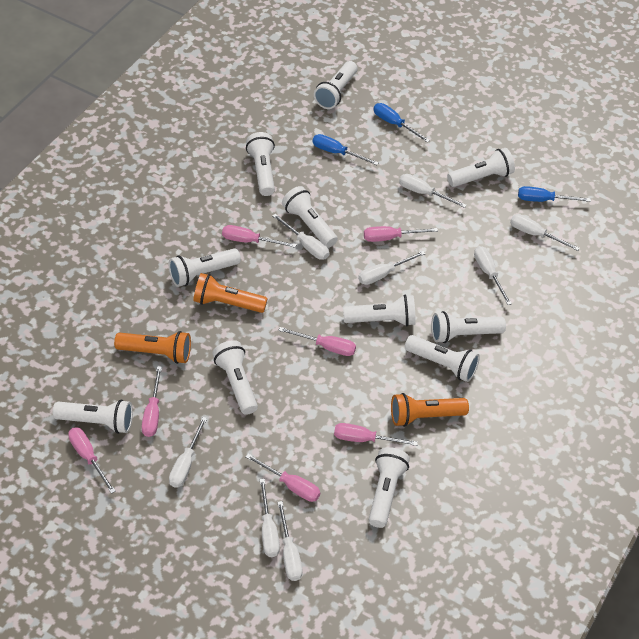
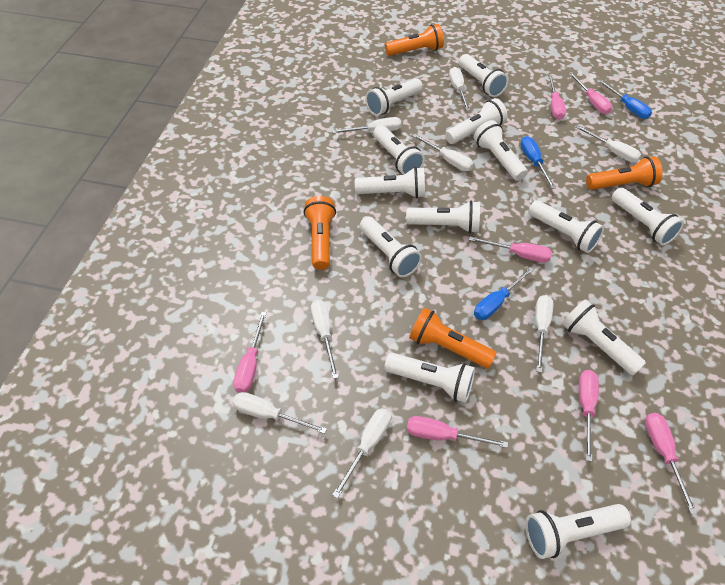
orange flashlight: [114,331,191,364] [193,273,268,313] [391,393,469,427] = 3 -> [303,196,336,270] [385,24,444,56] [409,308,496,368] [586,156,663,190] = 4
white flashlight: [53,399,133,434] [169,248,241,287] [212,340,258,415] [246,132,275,196] [282,186,338,248] [314,61,357,109] [343,295,416,326] [368,447,410,528] [405,335,480,382] [431,311,506,343] [447,148,515,187] = 11 -> [355,167,425,198] [360,217,422,277] [365,78,423,116] [373,125,425,175] [384,353,475,403] [406,201,480,233] [445,98,508,144] [459,54,508,97] [474,120,528,181] [525,504,631,559] [528,200,604,253] [562,299,646,375] [612,188,684,245] = 13

